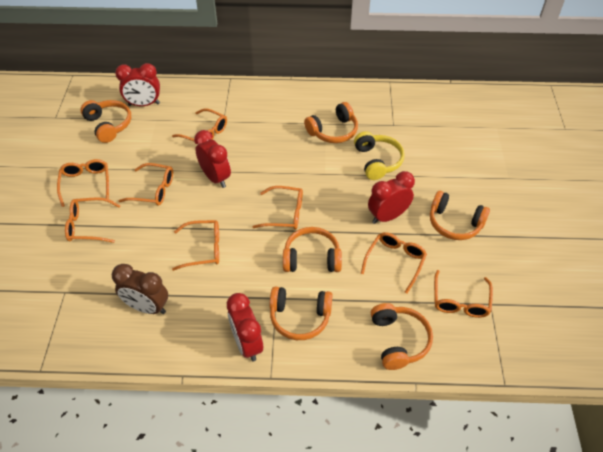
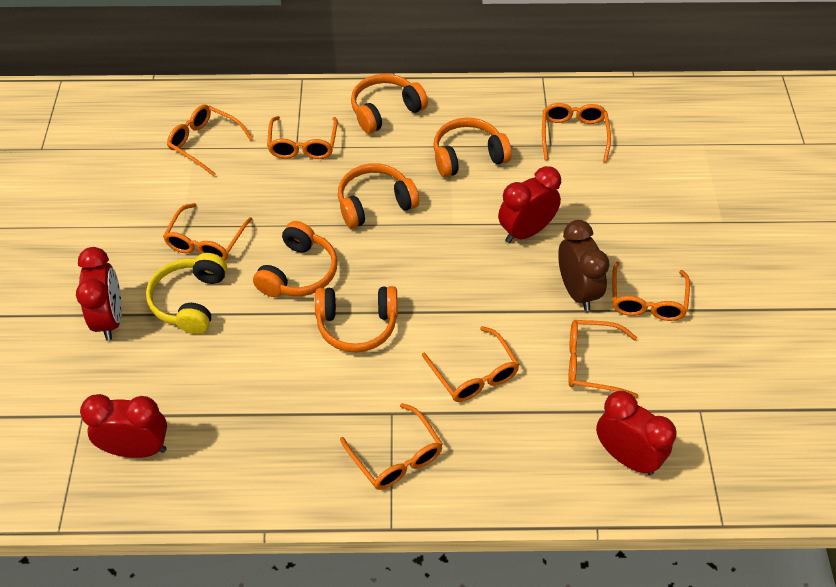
orange headphones: [80,100,131,143] [270,286,333,340] [283,227,342,272] [304,102,358,143] [371,303,433,370] [430,191,490,240] = 6 -> [253,221,338,297] [315,286,398,353] [338,163,419,228] [351,74,428,134] [433,118,512,177] = 5

